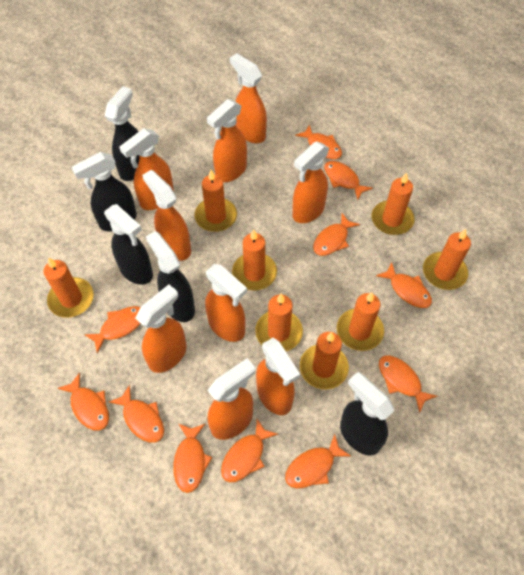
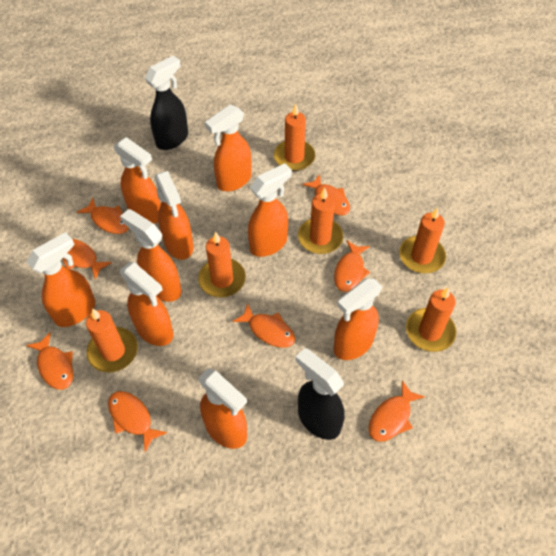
black spray bottle: [72,152,137,231] [104,204,153,285] [105,86,139,181] [146,231,195,322] [340,372,394,455] = 5 -> [145,56,188,150] [295,348,345,440] = 2
orange candle: [44,257,94,318] [194,170,237,232] [232,230,277,291] [255,294,303,351] [300,332,349,389] [337,292,384,351] [372,172,415,235] [423,229,471,290] = 8 -> [86,309,138,373] [198,232,246,298] [274,104,315,171] [298,188,343,254] [399,207,446,273] [406,287,456,352] = 6
orange fish: [57,372,109,431] [85,306,141,353] [109,385,164,443] [173,424,212,493] [221,419,278,483] [285,434,351,488] [295,124,342,159] [313,213,360,256] [324,161,373,200] [376,262,432,308] [379,355,438,413] = 11 -> [26,332,73,390] [62,239,112,279] [77,197,129,234] [108,391,167,452] [232,303,295,348] [302,174,350,216] [334,240,370,292] [368,380,425,442] = 8

